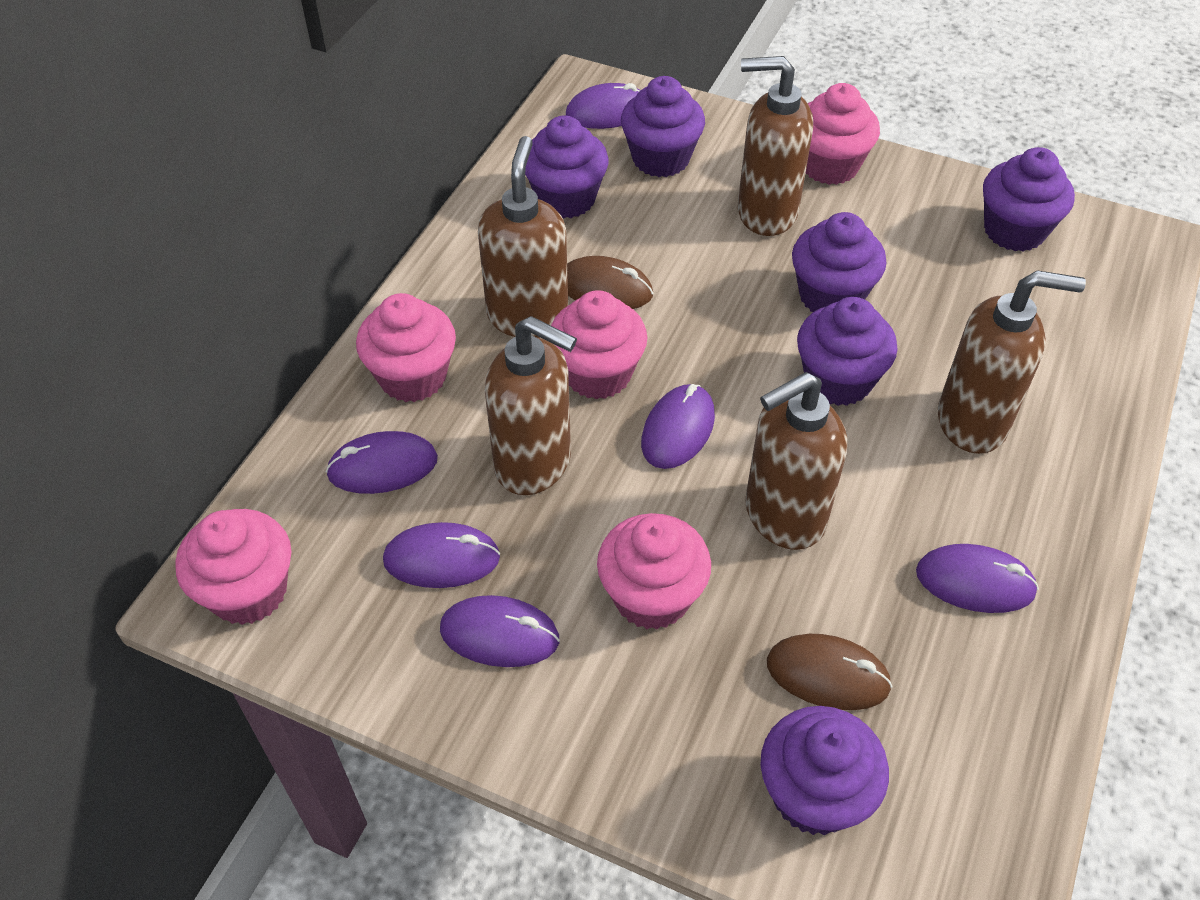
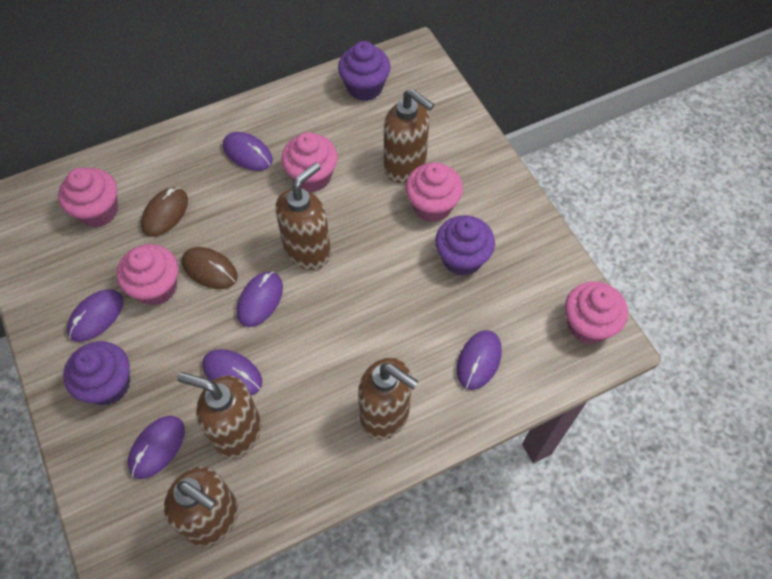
purple cupcake: [525,115,609,219] [621,76,705,177] [761,706,889,835] [792,212,886,312] [797,297,898,406] [983,147,1075,251] = 6 -> [63,341,130,405] [338,41,391,101] [435,215,495,276] = 3

